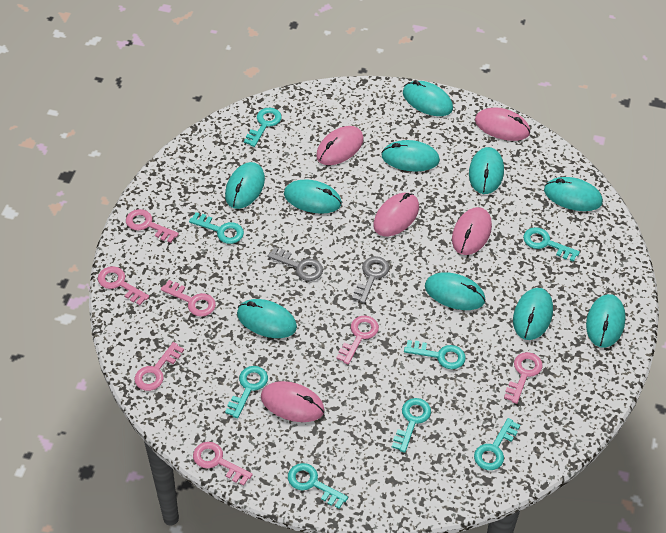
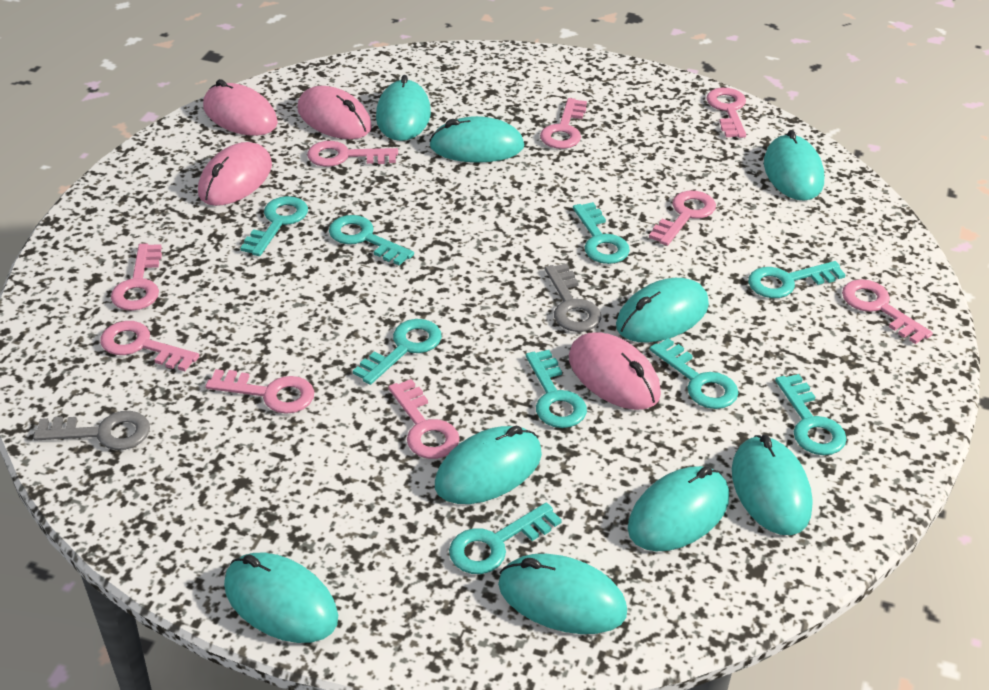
pink key: [98,266,149,305] [126,209,179,243] [134,342,184,391] [161,280,216,317] [193,442,253,486] [336,315,379,364] [504,352,543,404] = 7 -> [100,321,199,371] [111,244,162,311] [206,369,314,414] [307,141,398,167] [388,379,460,459] [540,98,587,149] [649,191,716,246] [706,88,746,138] [842,279,933,344] = 9
pink mouse: [261,381,324,422] [316,126,364,165] [373,193,419,236] [452,207,492,255] [475,108,530,141] = 5 -> [198,142,272,206] [203,79,278,136] [297,86,372,139] [569,332,661,410] = 4
turquoise key: [189,212,244,244] [225,366,268,418] [244,108,282,147] [288,463,348,509] [392,398,431,453] [404,340,466,369] [474,418,520,470] [523,227,580,262] = 8 -> [240,196,308,256] [329,215,414,266] [353,319,442,385] [449,503,562,574] [526,350,587,428] [573,202,630,264] [650,338,738,409] [748,261,846,298] [775,374,847,455] = 9
turquoise mouse: [225,162,265,209] [237,299,297,338] [284,179,342,214] [381,140,440,171] [403,80,453,116] [425,272,485,310] [469,147,504,194] [513,288,553,340] [544,177,603,211] [586,294,626,348] = 10 -> [224,553,338,643] [376,75,431,141] [429,116,524,162] [435,426,542,504] [498,554,627,634] [616,278,709,342] [628,466,729,551] [732,435,812,535] [764,130,824,201] = 9

